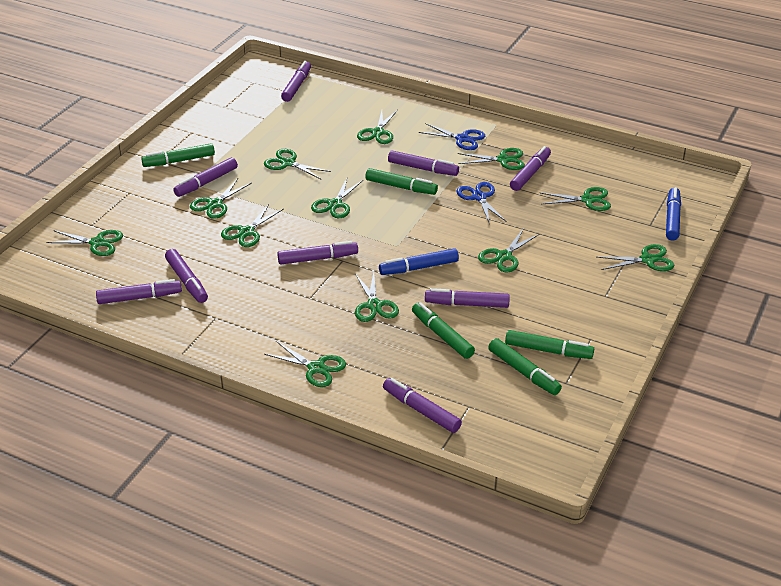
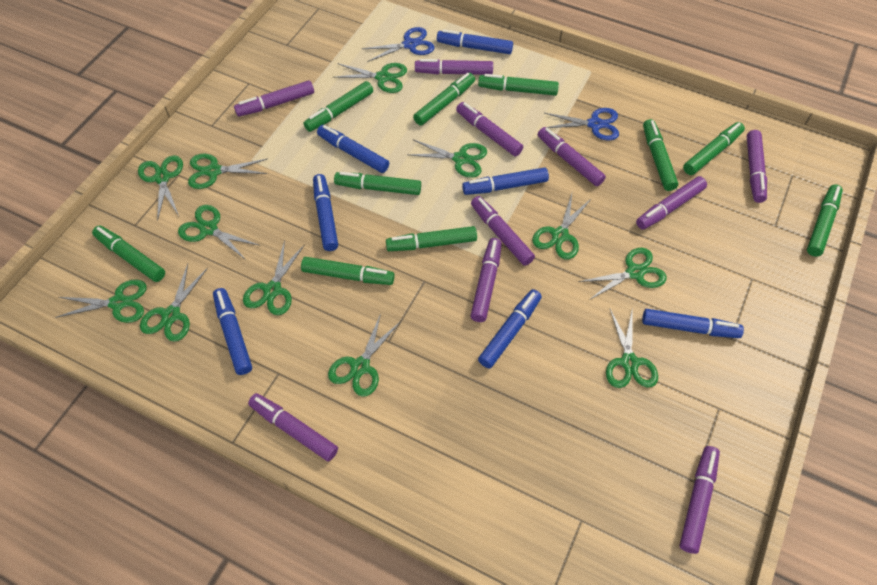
blue marker: [379,248,459,275] [666,187,681,241] = 2 -> [213,288,252,375] [313,174,338,251] [317,125,389,173] [437,29,513,54] [462,167,549,195] [478,289,542,369] [642,309,744,338] = 7
green marker: [141,143,215,167] [365,168,438,195] [412,302,475,359] [488,338,562,395] [505,330,594,359] = 5 -> [92,225,165,282] [301,257,395,285] [304,81,373,132] [334,172,421,195] [386,226,477,251] [413,73,475,126] [478,74,559,96] [643,119,678,191] [683,122,745,175] [807,184,843,257] = 10
purple marker: [96,279,182,304] [165,249,208,303] [173,157,238,197] [277,241,358,265] [281,61,311,102] [383,378,462,433] [388,150,459,176] [425,288,510,308] [510,146,551,191] = 9 -> [234,80,314,117] [248,393,338,462] [415,59,493,75] [456,102,523,156] [470,238,502,322] [471,196,535,266] [538,127,606,186] [636,176,707,230] [679,446,720,554] [747,130,767,203] = 10

